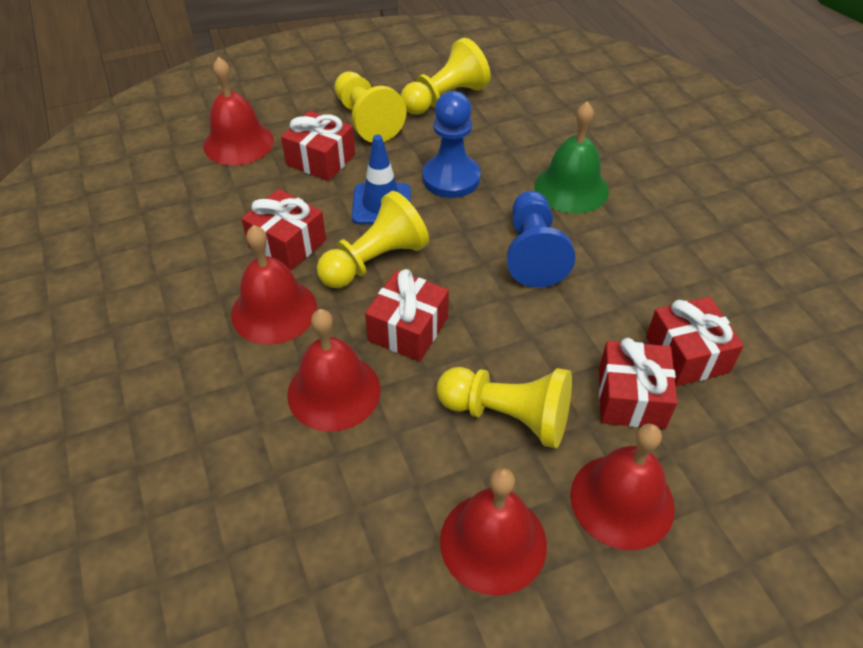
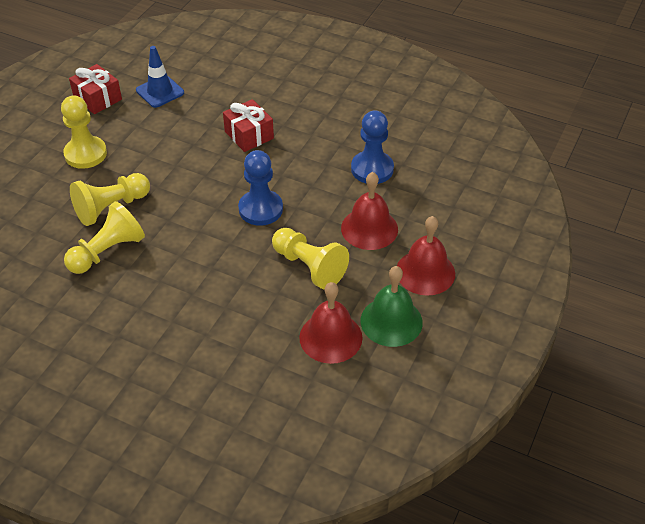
red bell: [203,57,274,165] [231,225,317,345] [287,309,380,432] [440,468,547,596] [570,424,675,550] = 5 -> [299,282,363,364] [341,172,398,250] [397,216,455,296] = 3
red gift: [241,189,326,271] [281,111,355,181] [365,269,449,361] [599,338,677,429] [646,297,744,386] = 5 -> [69,64,122,114] [223,99,274,152] = 2

